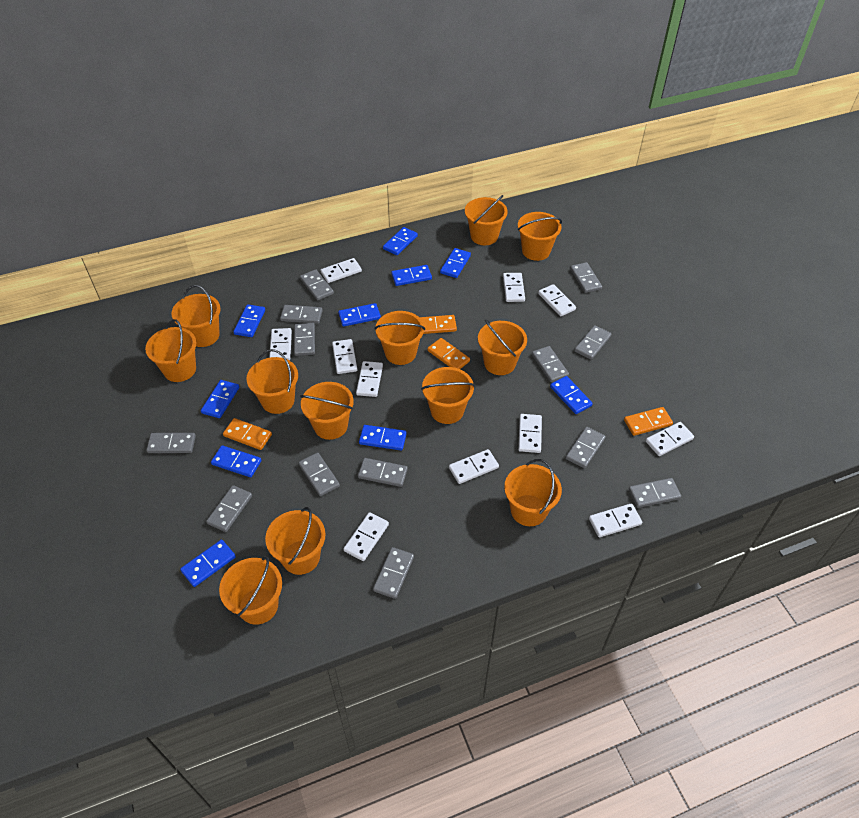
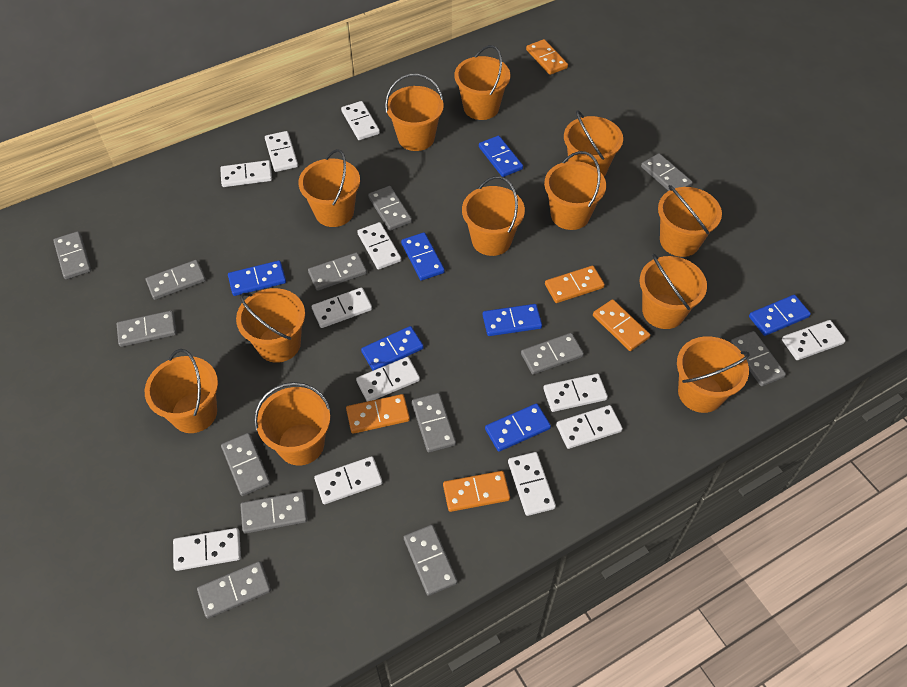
blue domino: [180,540,236,587] [201,380,239,418] [211,445,262,477] [234,304,265,337] [338,303,381,327] [359,425,407,450] [383,227,418,255] [391,265,432,286] [440,248,471,278] [550,376,593,414] = 10 -> [228,260,286,296] [361,326,424,370] [401,232,445,281] [479,136,523,177] [483,304,542,336] [485,403,551,452] [749,295,811,336] = 7
orange domino: [223,418,272,450] [419,315,457,334] [427,338,470,369] [624,407,673,436] = 4 -> [346,394,410,434] [443,471,510,512] [526,39,568,75] [545,266,605,303] [593,299,650,351] = 5
white domino: [269,328,292,360] [320,258,362,283] [332,339,357,374] [344,512,389,561] [356,361,383,397] [449,449,499,484] [503,273,525,302] [518,414,542,453] [538,284,576,316] [589,503,642,537] [646,422,694,456] = 11 -> [173,528,241,571] [220,160,272,187] [265,131,298,172] [312,288,372,328] [314,456,382,504] [341,101,380,140] [356,357,420,402] [357,222,401,270] [508,452,556,516] [543,374,608,412] [556,405,623,449] [782,320,846,360] = 12

